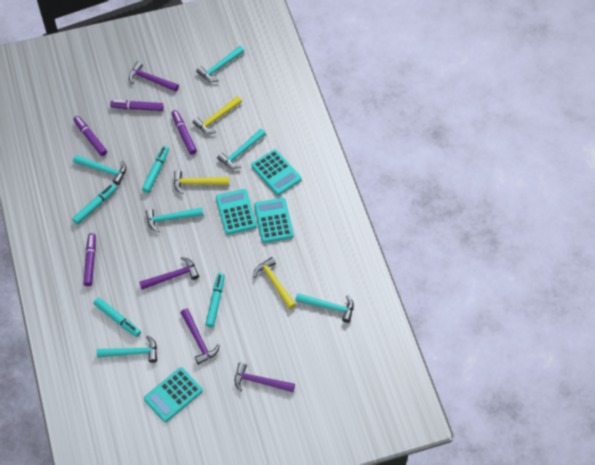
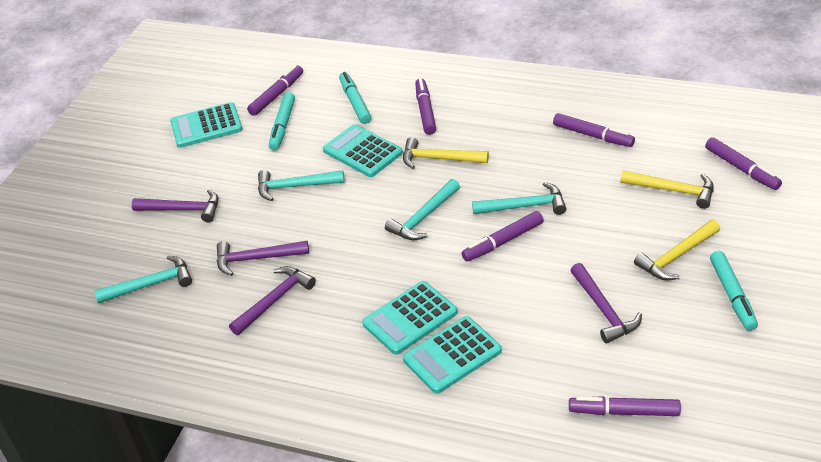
purple marker: [73,116,107,156] [84,233,96,286] [110,100,164,111] [171,110,197,155] = 4 -> [247,65,303,116] [415,78,436,135] [461,211,544,262] [553,113,635,147] [569,396,681,416] [705,137,782,190] = 6
turquoise hammer: [73,155,126,185] [96,335,157,363] [146,207,203,232] [196,46,244,82] [217,129,266,169] [295,293,354,323] = 6 -> [94,256,192,303] [258,170,345,201] [385,179,460,240] [472,182,566,215] = 4
turquoise marker: [72,184,117,224] [94,298,141,337] [142,146,169,193] [206,273,225,328] = 4 -> [269,92,295,151] [339,72,371,124] [710,251,758,331] = 3

